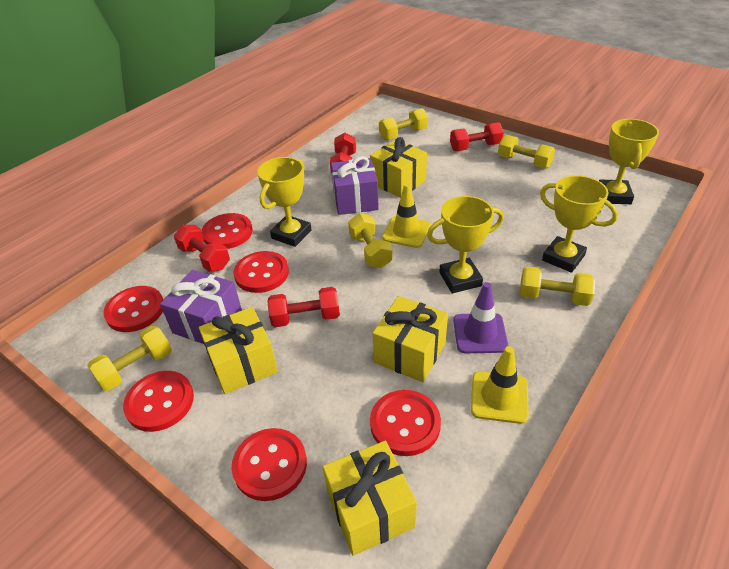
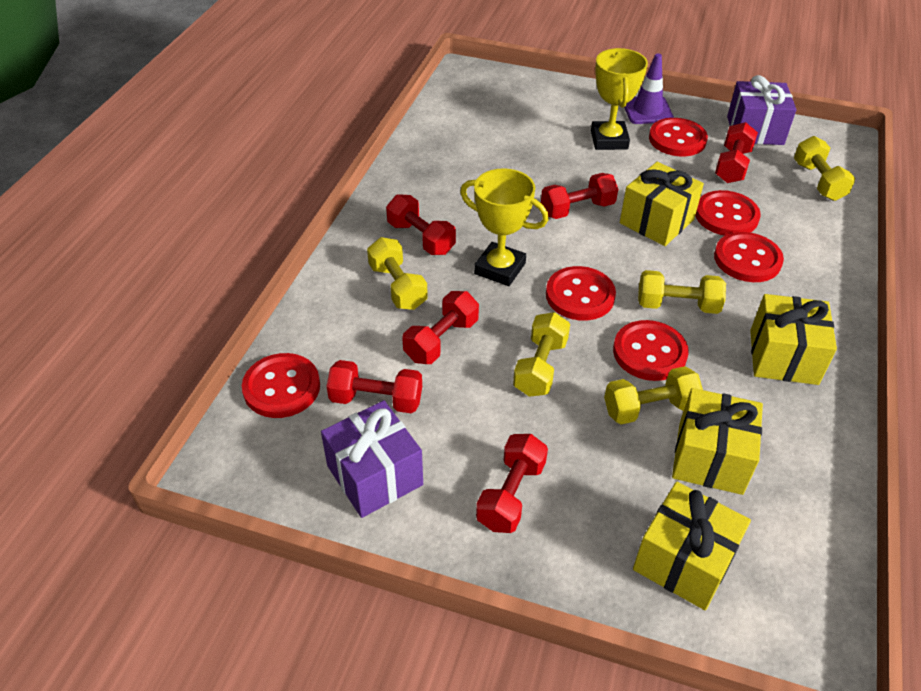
red dumbbell: [174,225,230,271] [267,287,340,327] [330,133,356,173] [450,122,504,151] = 4 -> [326,360,422,413] [386,194,456,255] [402,291,479,364] [476,434,548,533] [541,173,618,219] [715,122,758,183] = 6
yellow traffic cone: [382,183,431,248] [471,346,529,424] = 2 -> none = 0
yellow trophy: [257,157,311,247] [427,196,504,293] [540,175,618,273] [599,119,659,204] = 4 -> [460,168,549,286] [591,48,648,150] = 2

